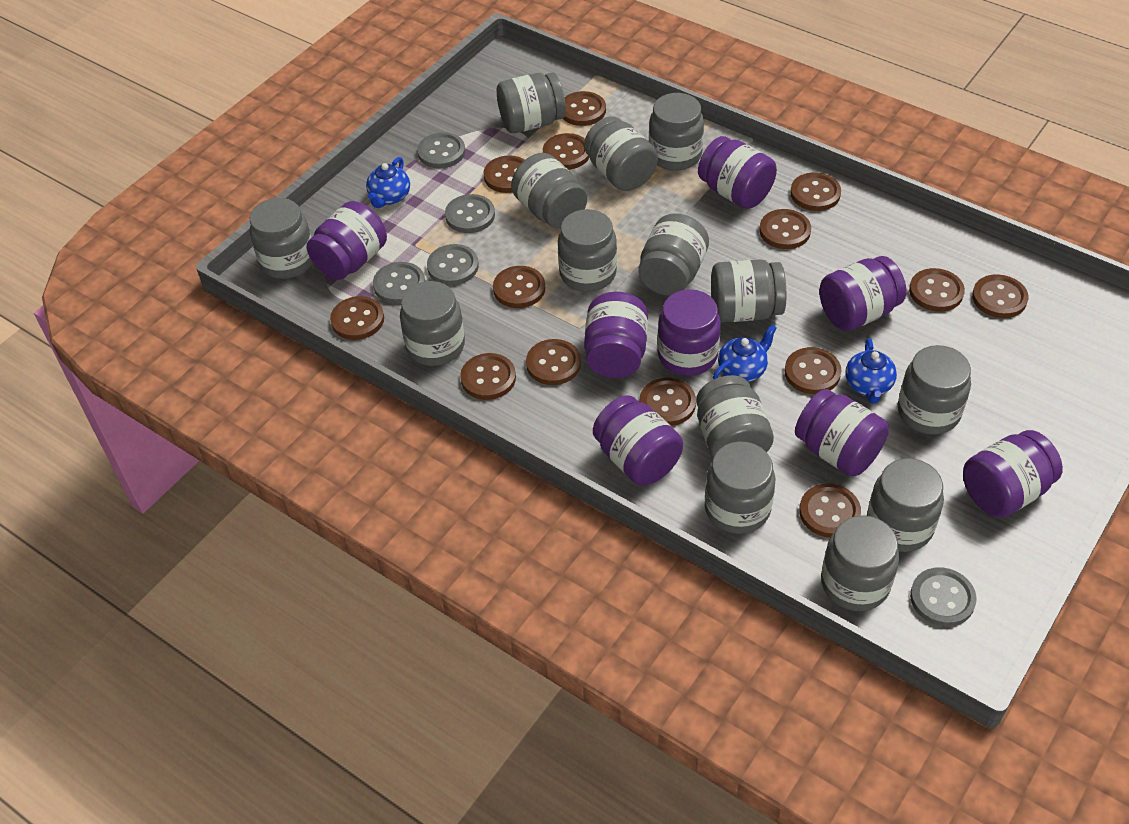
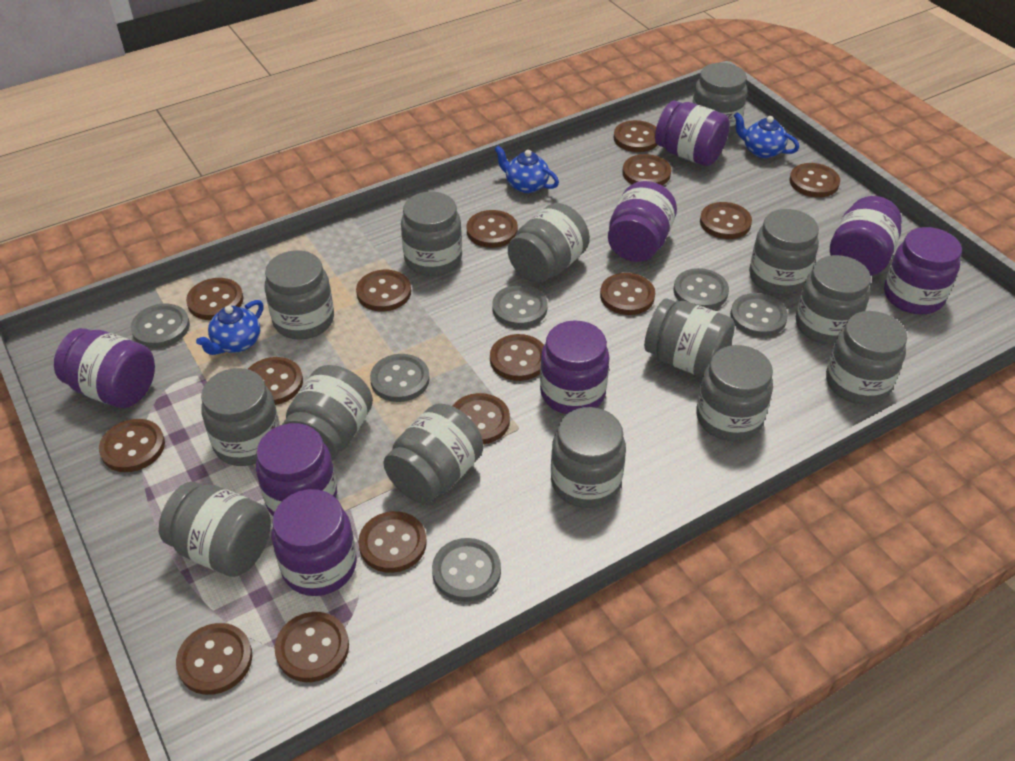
brown button: [330,296,384,340] [460,353,516,400] [484,155,525,193] [493,266,545,308] [526,339,581,385] [543,133,590,170] [563,91,606,126] [640,378,696,426] [760,209,811,249] [785,347,841,394] [790,172,841,211] [799,483,861,538] [909,268,965,312] [972,274,1028,318] = 14 -> [99,419,165,472] [176,623,252,695] [186,278,243,320] [248,357,303,405] [275,612,349,682] [356,270,411,312] [358,511,427,573] [453,393,510,444] [467,210,518,248] [490,334,544,381] [600,273,655,315] [614,120,658,152] [622,154,671,185] [700,202,752,239] [790,163,840,198] = 15
grey button: [373,262,425,304] [417,132,465,169] [427,244,479,285] [445,194,495,233] [910,567,977,627] = 5 -> [131,304,190,348] [370,354,430,402] [432,538,501,602] [492,285,548,328] [674,268,729,310] [730,293,788,337] = 6

